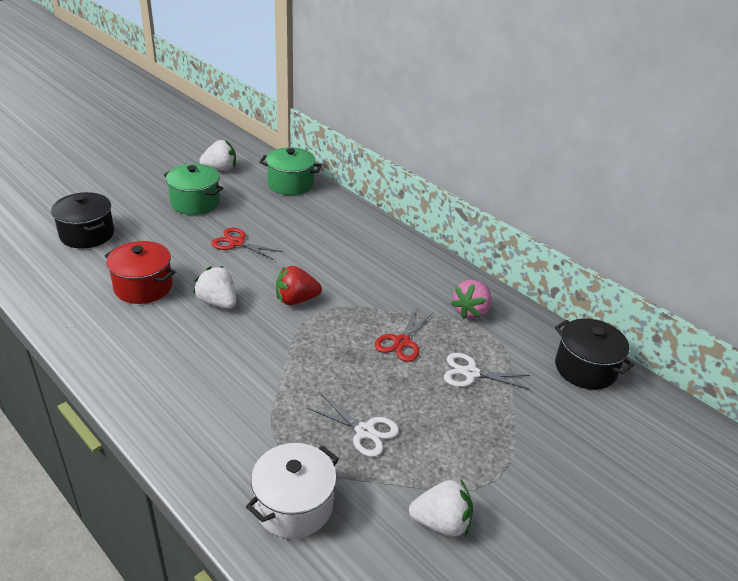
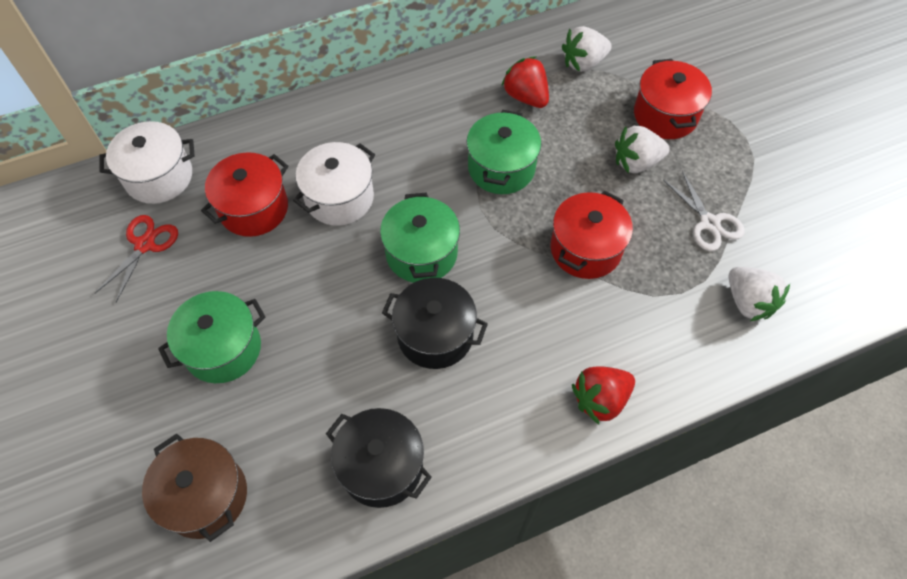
brown pot: none = 0 -> [142,434,247,542] = 1
green pot: [164,164,223,215] [259,147,322,195] = 2 -> [158,291,265,383] [380,192,460,283] [466,110,541,194] = 3
pink strawberry: [451,280,492,319] = 1 -> none = 0
red pot: [105,241,175,304] = 1 -> [201,152,289,237] [551,190,633,279] [634,59,712,139] = 3
red scissors: [211,228,283,260] [375,308,433,362] = 2 -> [95,215,178,302] = 1
red strawberry: [276,266,322,305] = 1 -> [501,56,549,108] [572,366,635,424] = 2
white pot: [246,443,339,539] = 1 -> [99,121,195,204] [293,142,375,226] = 2
white scissors: [307,394,399,457] [444,353,530,390] = 2 -> [663,171,745,251] = 1

